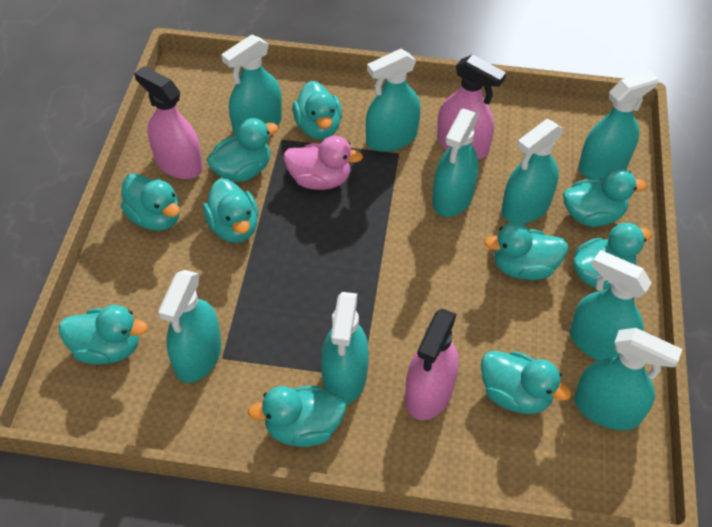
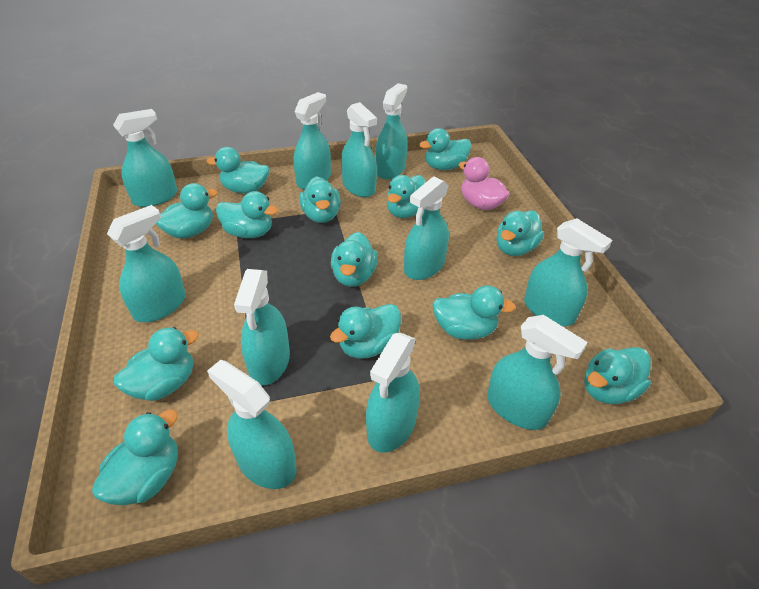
pink spray bottle: [134,66,203,179] [405,308,458,420] [437,54,506,159] = 3 -> none = 0
turquoise duck: [59,305,148,364] [120,173,180,231] [203,178,259,243] [207,118,278,182] [248,386,346,447] [293,81,342,139] [481,351,571,414] [484,222,568,280] [563,168,646,227] [573,223,651,290] = 10 -> [92,409,178,505] [114,327,199,401] [156,183,218,239] [207,147,269,194] [216,191,278,238] [299,176,341,223] [330,304,401,359] [331,232,378,287] [387,175,426,218] [419,128,471,170] [432,285,516,340] [496,211,544,256] [584,347,651,404] = 13
turquoise spray bottle: [158,270,221,383] [221,35,282,136] [321,292,369,405] [366,49,421,152] [432,108,479,217] [502,119,564,224] [570,250,652,361] [574,328,682,430] [578,71,659,180] = 9 -> [107,205,186,322] [113,109,177,207] [207,360,296,489] [234,269,290,385] [293,92,331,190] [341,102,377,197] [366,333,420,453] [375,83,408,179] [404,176,449,280] [487,315,588,430] [524,218,612,326] = 11

